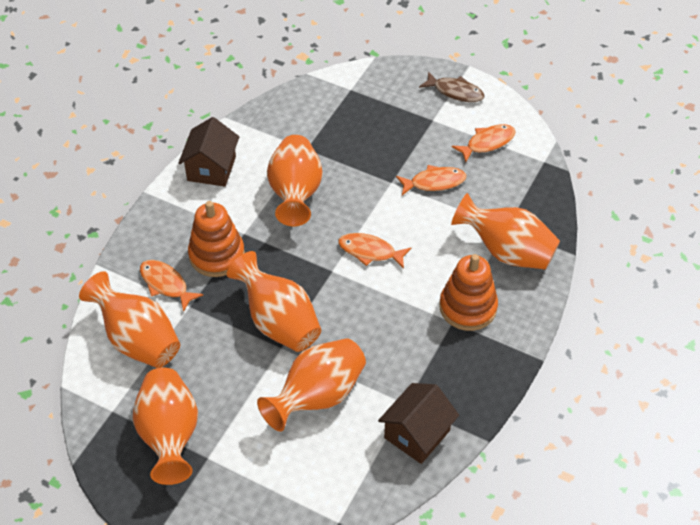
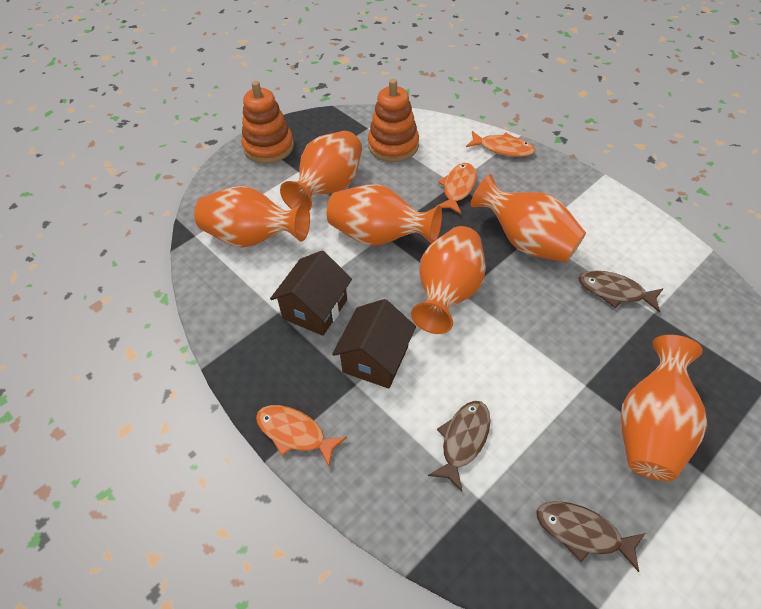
brown fish: [419,71,484,102] = 1 -> [428,401,490,491] [536,501,645,572] [579,271,664,313] = 3
orange fish: [140,260,203,312] [338,233,411,269] [396,165,466,195] [452,124,516,162] = 4 -> [256,405,347,467] [436,163,477,214] [466,131,535,157] = 3

